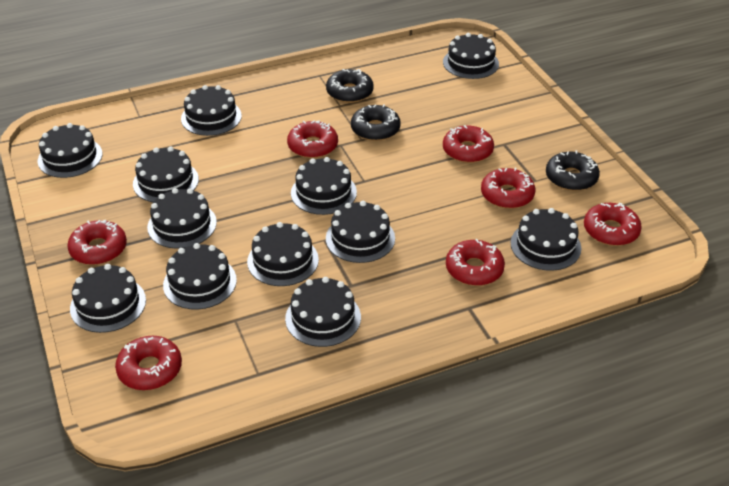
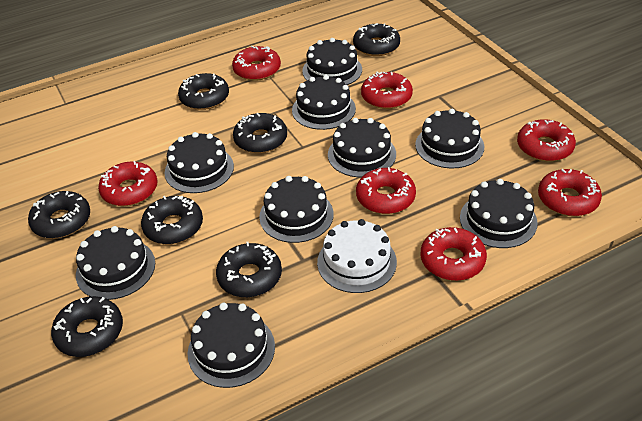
black cake: [37,123,102,178] [70,264,146,333] [133,147,199,202] [147,188,217,249] [163,243,237,310] [181,85,242,136] [247,222,319,286] [285,277,361,347] [291,157,357,215] [326,201,395,263] [443,33,499,79] [511,208,581,271] = 12 -> [76,226,155,300] [165,132,234,193] [188,303,275,388] [259,176,334,243] [292,75,356,130] [302,38,362,85] [328,118,396,177] [415,109,484,168] [460,179,538,248] = 9
black donut: [326,69,374,103] [351,104,401,141] [546,150,600,191] = 3 -> [28,191,90,239] [51,296,123,357] [141,196,203,244] [178,73,229,110] [216,242,282,298] [233,113,287,153] [353,23,400,56] = 7
white cake: none = 0 -> [317,219,397,293] = 1

